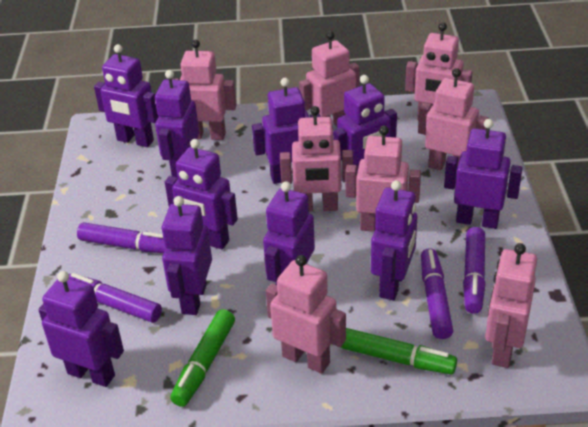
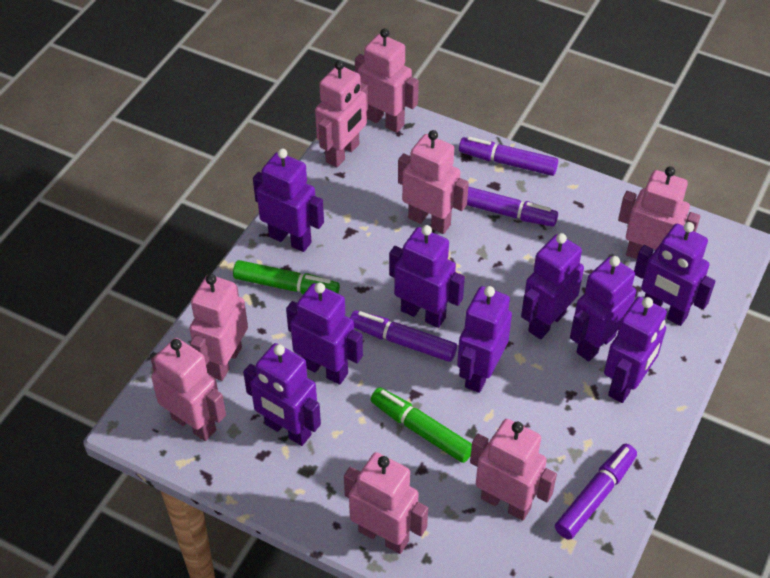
purple robot: [38,271,124,387] [94,44,159,147] [155,70,199,178] [161,196,212,315] [165,139,238,249] [252,78,321,184] [263,182,315,285] [333,75,397,172] [371,180,417,300] [444,119,523,229] = 10 -> [243,343,321,446] [253,149,324,252] [286,283,363,385] [389,225,465,328] [457,286,512,393] [521,233,584,339] [570,256,636,361] [604,297,667,403] [634,222,715,326] = 9

